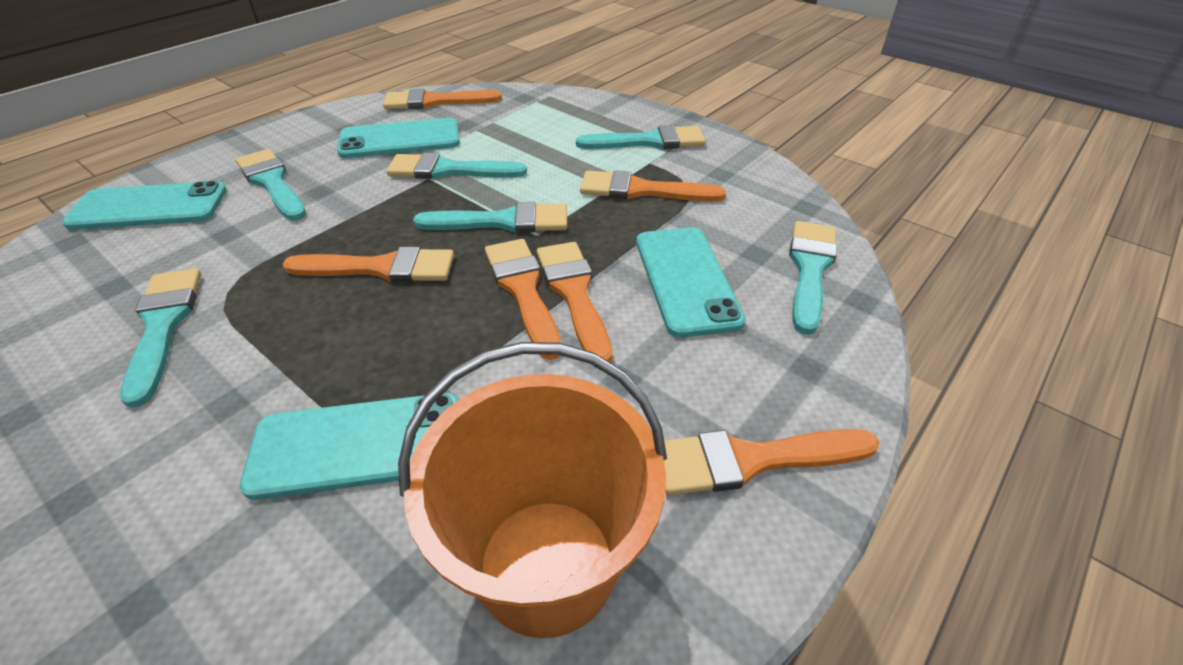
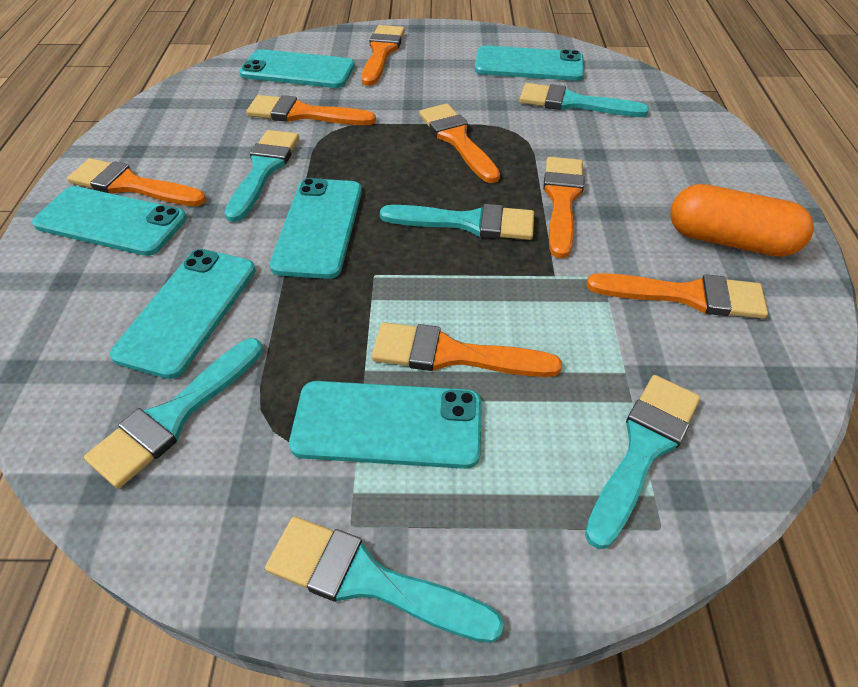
orange brush: [282,247,454,282] [383,89,502,109] [485,239,561,360] [537,242,613,362] [580,170,726,201] [664,429,879,495] = 6 -> [67,158,206,206] [246,95,376,125] [361,25,405,86] [372,322,562,377] [419,104,500,183] [543,157,584,258] [587,273,768,319] = 7
orange bucket: [398,342,667,638] = 1 -> none = 0
orange capsule: none = 0 -> [670,184,814,257] = 1
turquoise phone: [62,181,227,230] [240,393,459,500] [337,118,460,158] [636,227,746,338] = 4 -> [32,186,187,256] [110,249,256,379] [239,49,355,88] [270,178,362,279] [289,381,482,469] [475,45,584,81] = 6

